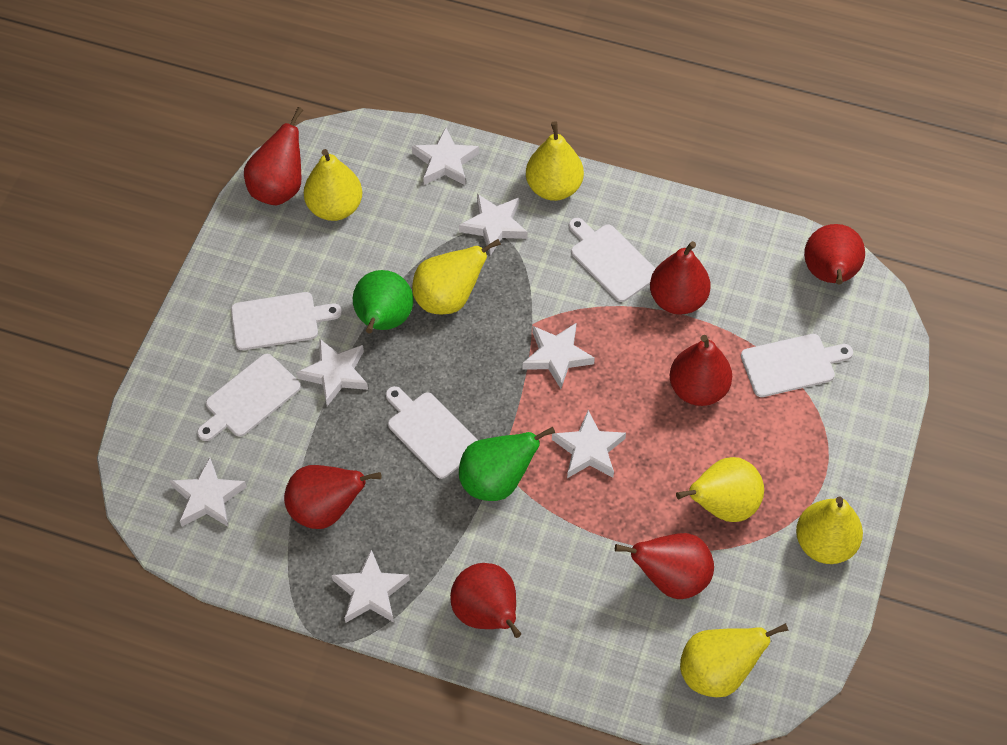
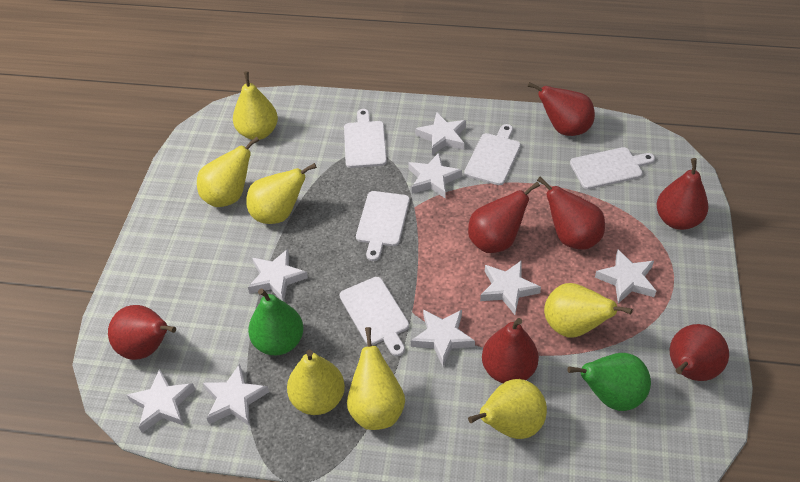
white star: [170,457,247,527] [296,339,368,406] [332,550,410,623] [412,127,479,185] [459,194,527,256] [523,323,595,389] [552,410,626,478] = 7 -> [127,369,195,433] [203,364,269,426] [248,249,308,301] [408,153,462,199] [411,309,475,366] [415,112,466,155] [480,260,541,315] [595,250,656,303] = 8
yellow pear: [304,149,362,221] [412,239,501,315] [526,121,584,201] [676,457,764,522] [680,623,789,697] [796,497,863,564] = 6 -> [197,136,260,207] [233,71,278,140] [246,163,317,224] [287,350,345,415] [347,327,405,430] [468,379,547,439] [544,283,633,338] = 7

